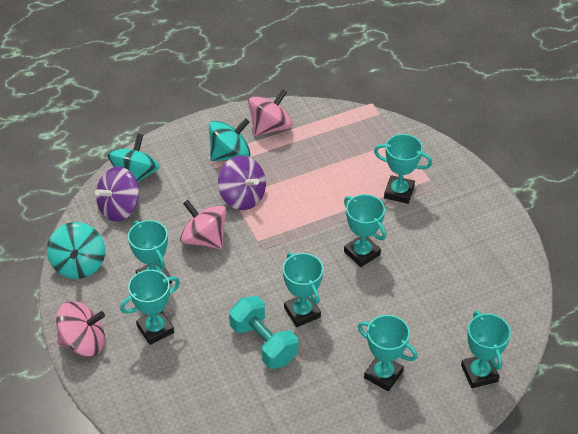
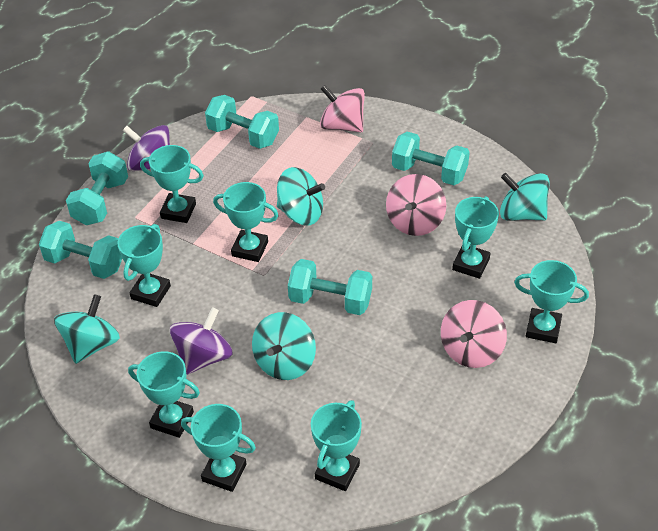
turquoise dumbbell: [229,296,298,369] = 1 -> [39,221,122,279] [66,152,128,225] [205,95,279,149] [288,259,372,315] [392,132,470,185] = 5
turquoise spinning top: [47,222,105,279] [107,133,160,183] [209,118,251,161] = 3 -> [54,294,120,364] [252,312,316,380] [277,167,325,226] [500,173,550,221] = 4
turquoise trophy: [120,270,180,345] [128,220,172,284] [283,252,323,327] [344,194,386,267] [358,315,418,391] [374,134,432,204] [461,311,511,388] = 7 -> [117,224,171,307] [128,351,200,438] [140,145,204,223] [181,404,256,492] [213,182,279,262] [311,400,362,491] [452,196,499,279] [514,260,589,343] = 8

